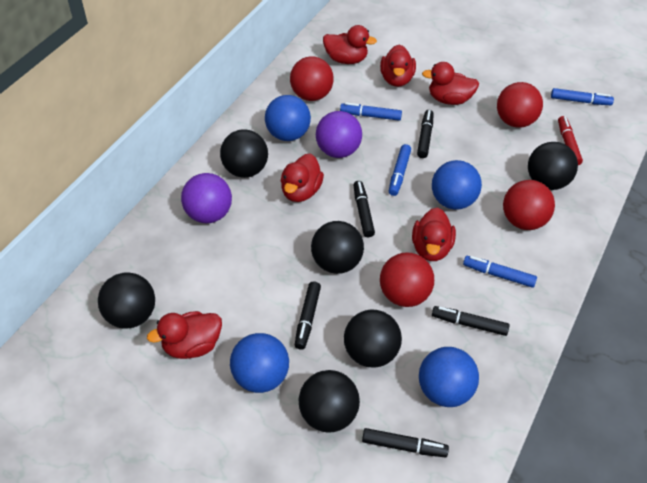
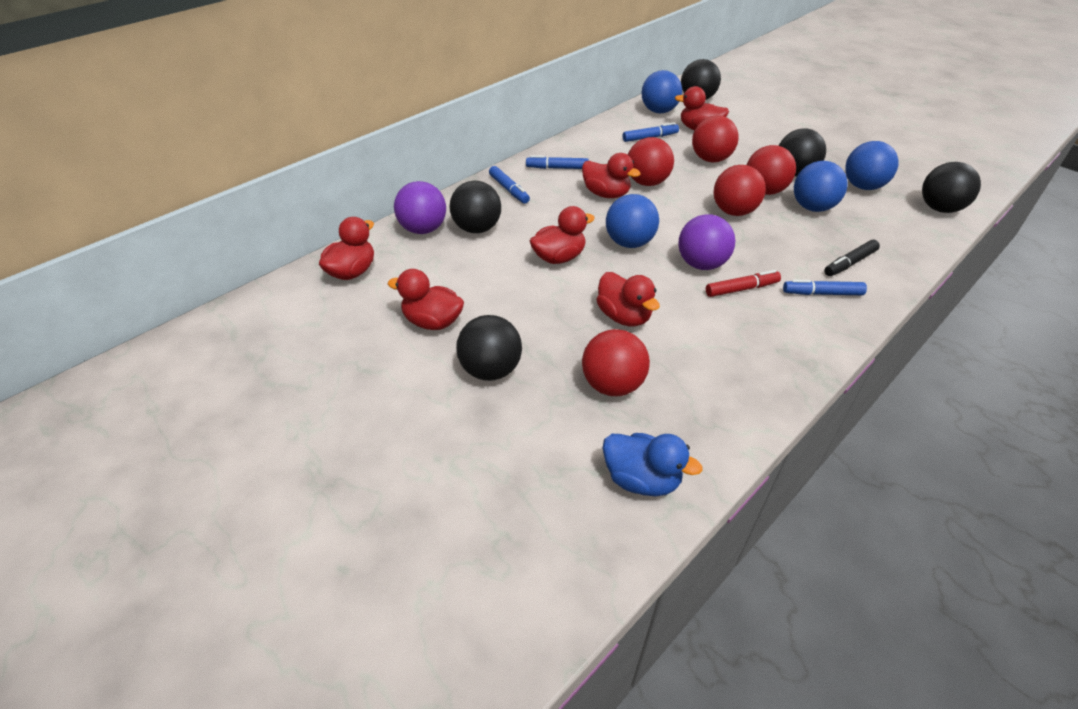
black ball: [98,272,155,328] [220,129,268,178] [299,370,360,433] [311,221,364,274] [344,309,402,368] [528,142,578,190] = 6 -> [450,181,501,233] [456,315,522,381] [681,59,721,100] [779,129,826,177] [922,162,981,213] = 5
black marker: [295,282,321,350] [354,181,375,237] [362,428,449,457] [417,110,433,158] [432,306,510,336] = 5 -> [824,240,880,276] = 1
blue duck: none = 0 -> [603,433,703,496] = 1
red ball: [290,56,334,101] [380,252,434,307] [497,82,543,128] [503,180,555,230] = 4 -> [582,329,650,396] [628,137,674,186] [692,115,739,163] [714,165,766,216] [747,145,796,195] = 5

